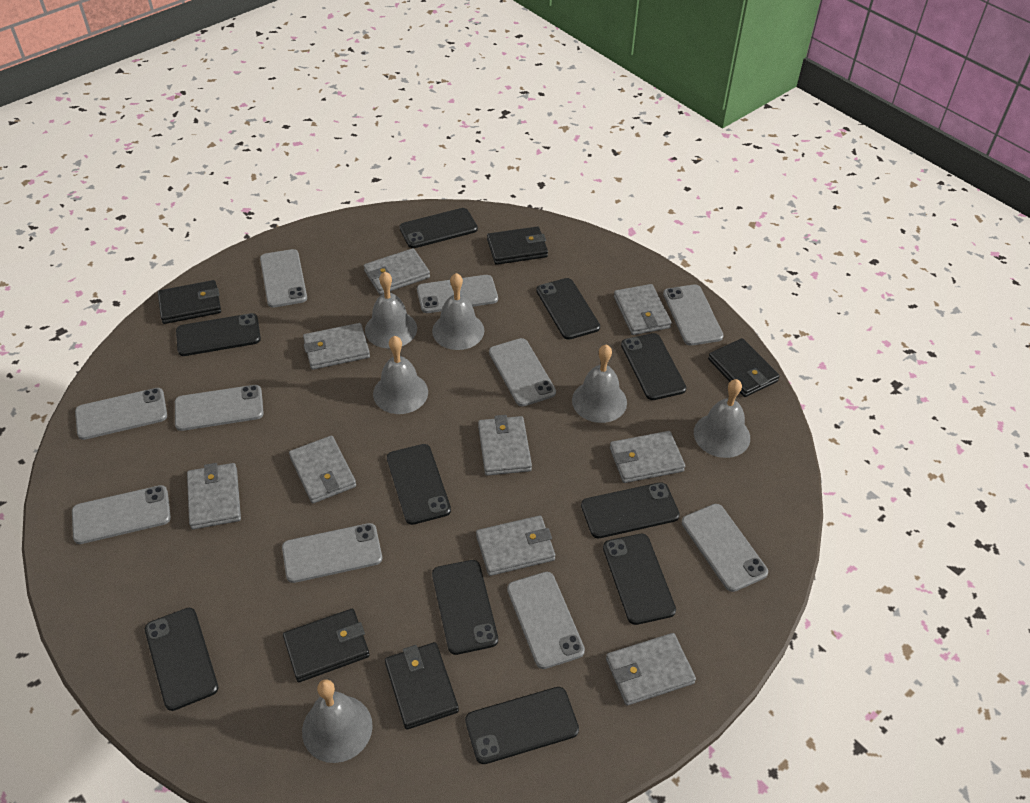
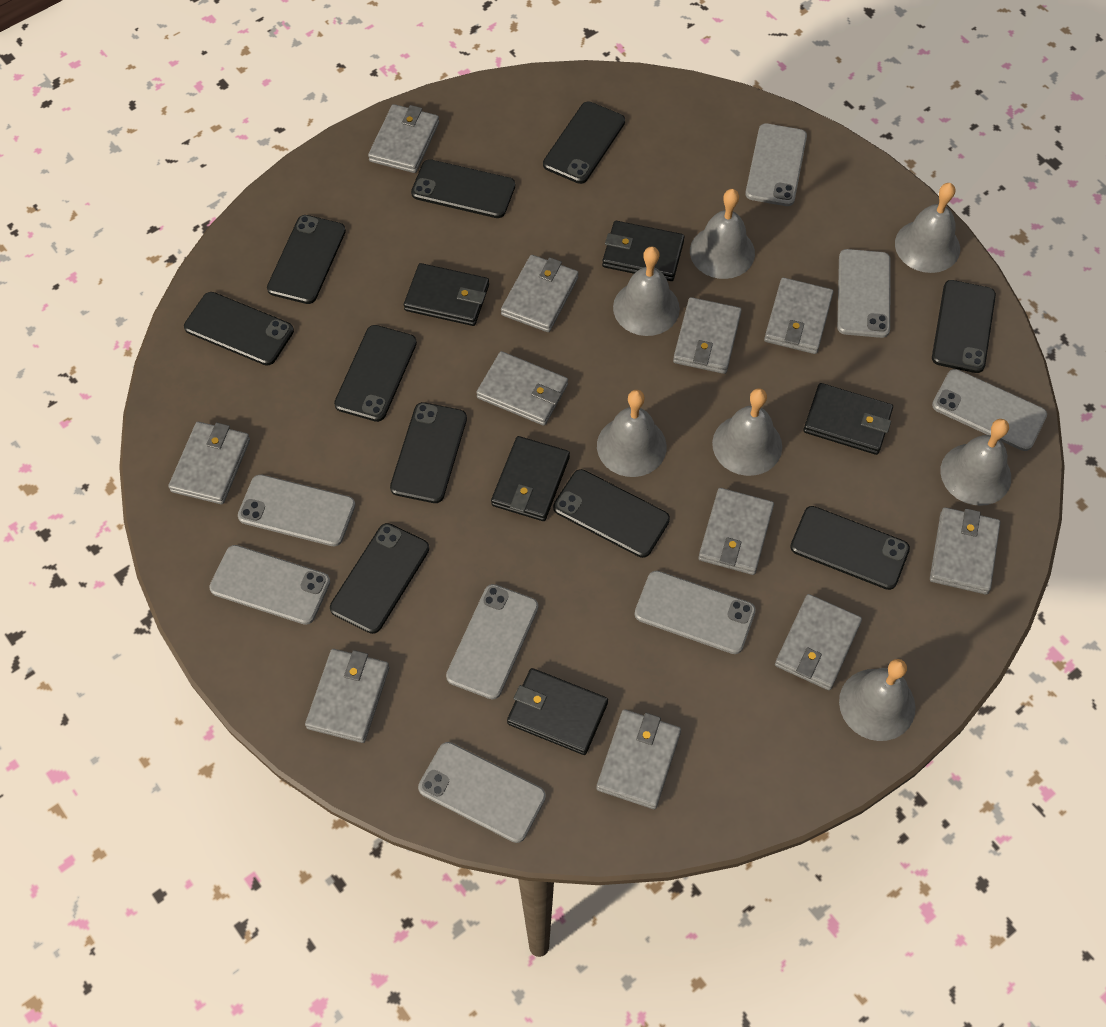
grey bell: [302,679,373,763] [365,272,417,349] [373,336,428,414] [432,273,484,350] [572,345,627,423] [694,379,750,458] = 6 -> [597,390,667,477] [613,247,680,336] [690,189,755,279] [712,388,782,476] [839,659,916,741] [895,183,960,273] [940,419,1011,506] = 7
grey phone: [72,485,171,544] [75,388,167,440] [175,385,264,431] [260,249,307,308] [282,523,382,583] [417,275,498,313] [489,338,556,407] [507,572,585,669] [663,284,724,346] [682,504,768,592] = 10 -> [209,545,330,625] [238,474,355,546] [418,742,546,843] [446,584,538,700] [634,571,756,654] [745,123,807,206] [837,249,891,338] [932,369,1047,451] = 8
grey wallet: [187,463,241,529] [289,435,356,503] [303,323,370,370] [364,248,430,294] [476,515,555,576] [478,415,532,476] [606,633,696,706] [610,431,685,483] [614,284,672,335] = 9 -> [168,422,250,504] [305,649,390,743] [368,104,439,173] [476,351,568,426] [501,255,579,332] [596,709,681,809] [673,297,742,374] [698,488,774,575] [764,278,833,354] [775,594,862,690] [930,507,1000,594] = 11

